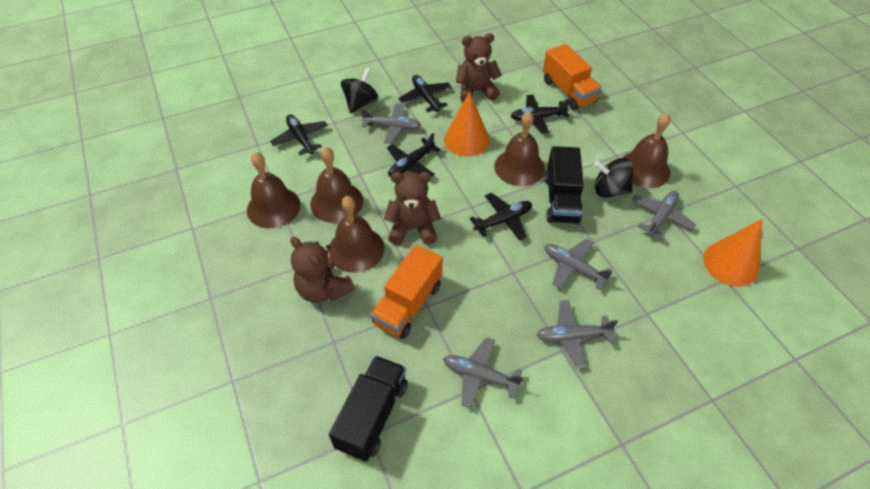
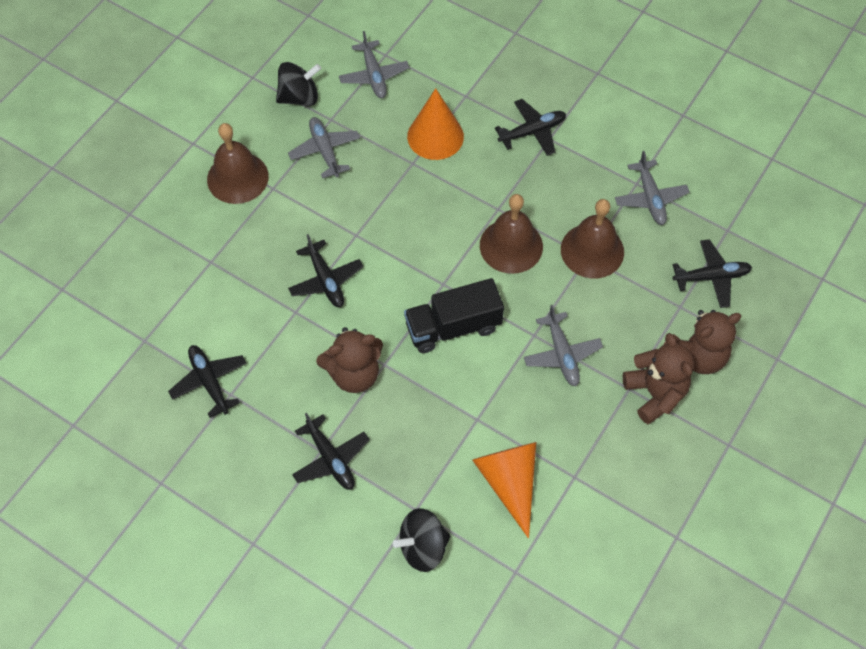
black truck: [329,355,408,462] [544,146,584,224] = 2 -> [404,278,504,353] = 1
brown bell: [247,152,301,228] [310,147,363,223] [329,196,385,273] [494,111,545,186] [622,113,671,188] = 5 -> [207,123,269,204] [480,194,543,274] [561,199,624,278] = 3
grey plane: [361,103,421,144] [443,337,524,409] [537,300,618,368] [544,239,613,290] [631,191,696,239] = 5 -> [288,117,360,178] [339,31,409,98] [524,305,603,386] [615,151,690,225] = 4
orange truck: [371,245,443,339] [543,44,602,110] = 2 -> none = 0

